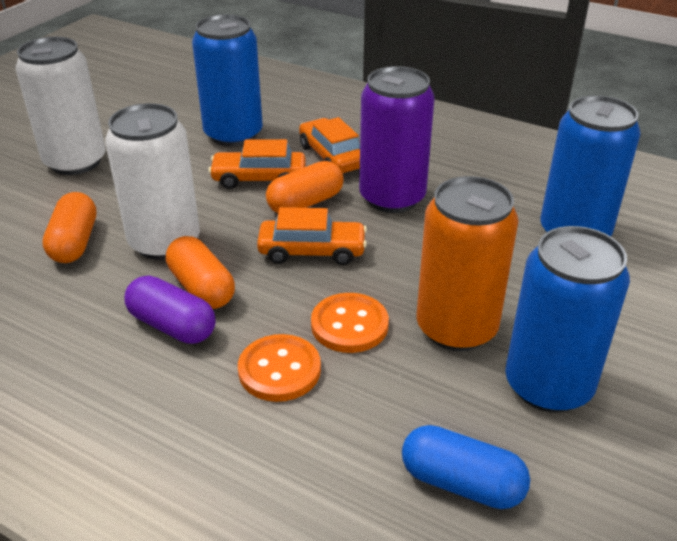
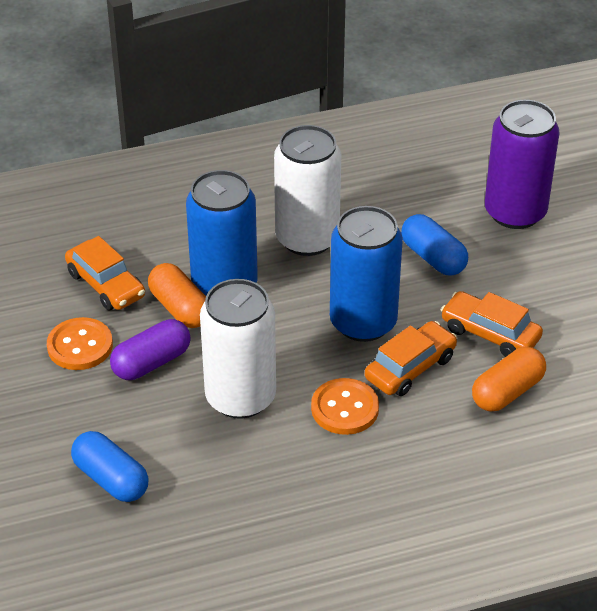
blue can: [192,14,263,147] [505,226,630,413] [540,95,641,236] = 3 -> [186,170,258,296] [330,206,403,342] = 2
blue capsule: [402,425,530,509] = 1 -> [71,431,149,502] [401,214,468,276] = 2
orange can: [417,176,519,351] = 1 -> none = 0
orange capsule: [42,192,96,263] [166,236,235,309] [266,161,344,213] = 3 -> [148,263,206,328] [472,347,546,411] = 2

